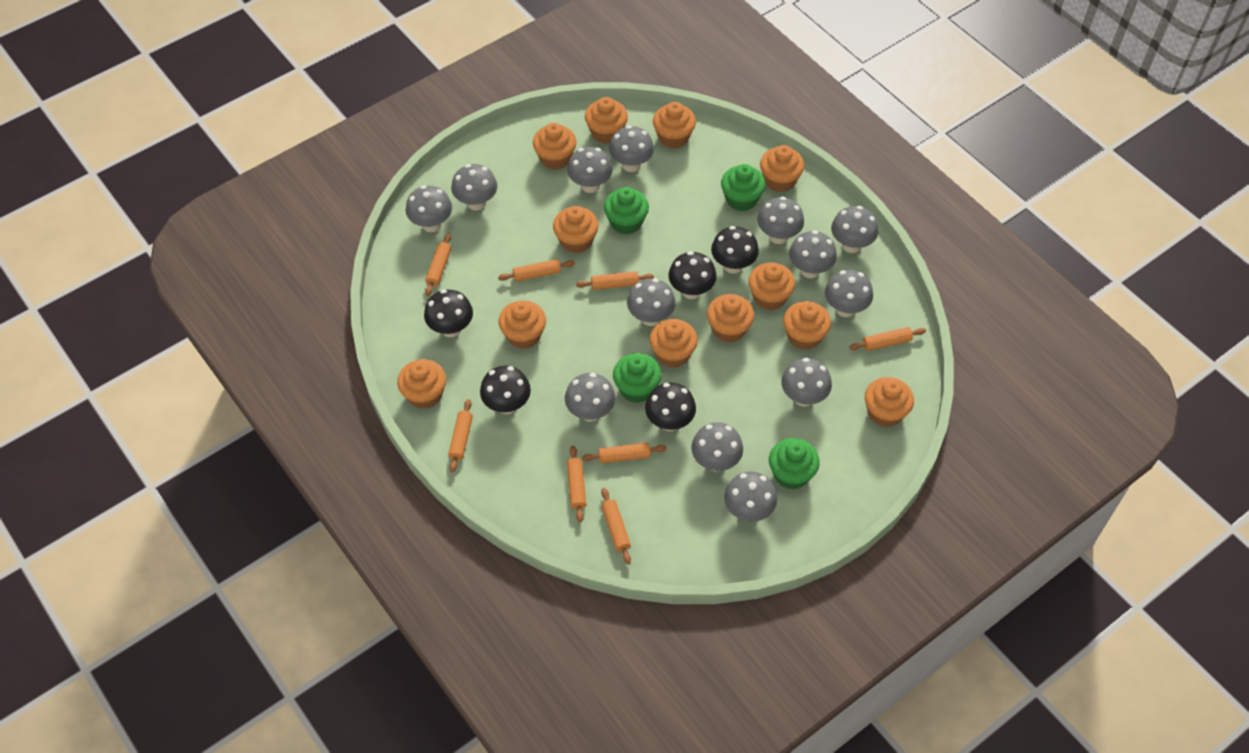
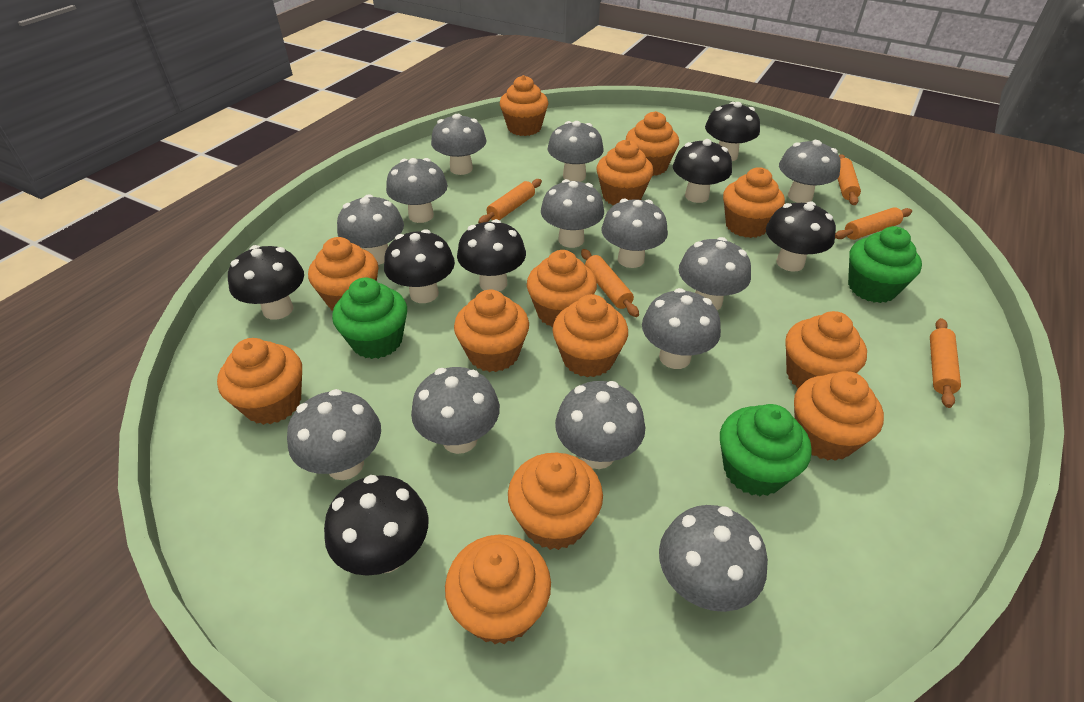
black mushroom: [424,289,473,337] [480,366,531,414] [645,383,696,431] [668,251,717,299] [711,226,759,274] = 5 -> [228,245,304,320] [324,475,428,576] [384,229,455,303] [457,219,526,291] [673,139,732,203] [705,102,760,161] [766,201,836,272] = 7
green cupcake: [604,187,649,235] [613,353,662,403] [721,164,766,211] [769,438,820,489] = 4 -> [332,277,407,359] [720,404,812,496] [848,226,922,303] = 3
orange cupcake: [397,359,446,409] [499,300,546,349] [533,123,576,170] [553,206,598,253] [585,97,628,144] [649,319,698,368] [653,102,696,149] [707,294,754,343] [748,263,795,311] [760,145,804,192] [783,301,831,350] [865,377,914,427] = 12 -> [217,338,302,425] [308,237,378,311] [445,534,551,644] [454,290,529,372] [500,75,548,136] [508,453,603,550] [527,250,597,327] [552,294,628,377] [596,140,653,205] [626,111,679,176] [723,167,785,238] [785,311,867,388] [794,371,884,461] = 13
orange rolling pin: [425,233,451,296] [448,399,473,473] [498,259,575,282] [567,446,586,523] [576,271,654,290] [582,443,667,464] [601,488,631,564] [849,327,926,351] = 8 -> [478,179,542,223] [581,249,639,317] [835,207,912,240] [838,154,861,205] [930,318,961,408] = 5

